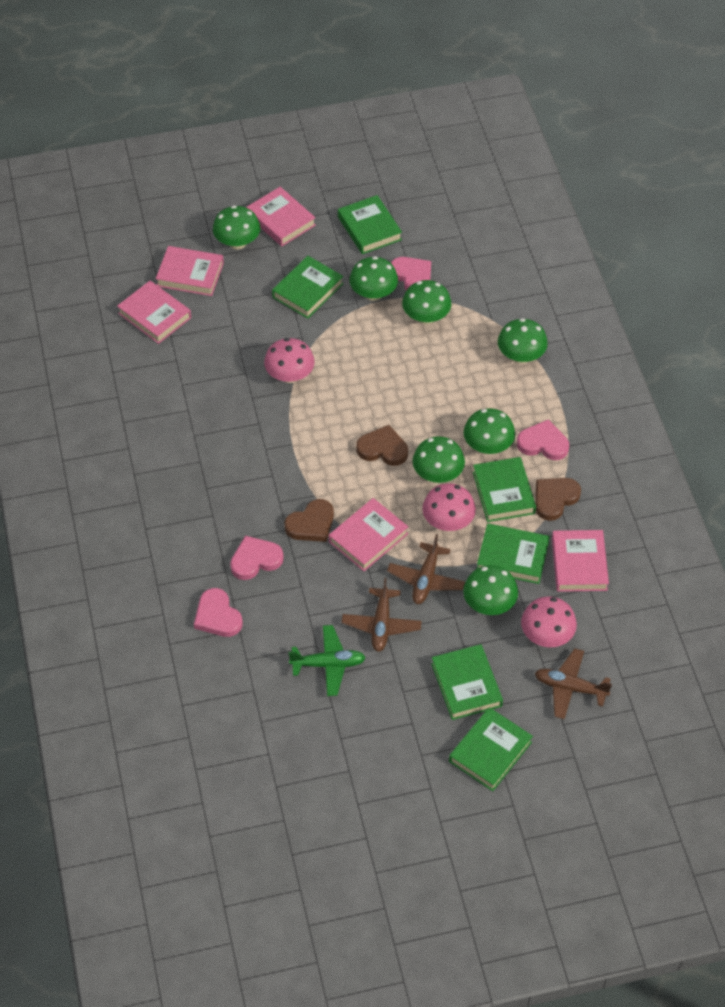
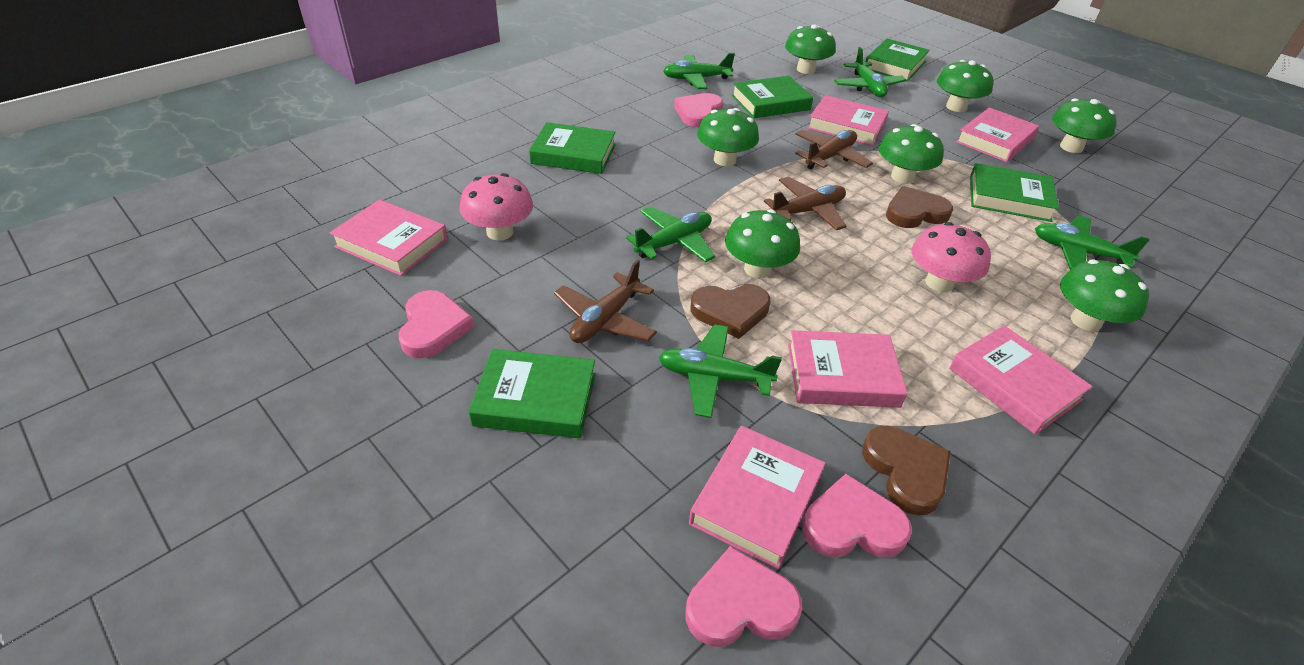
green book: [272,256,343,319] [338,195,402,254] [431,644,503,720] [449,707,533,791] [473,457,536,522] [477,523,550,584] = 6 -> [469,349,595,438] [529,122,616,174] [731,76,813,119] [865,39,930,81] [970,163,1059,222] = 5
green plane: [288,625,366,696] = 1 -> [626,206,716,262] [659,324,782,418] [663,53,735,89] [834,47,907,97] [1035,216,1150,269] = 5
pink book: [117,281,191,344] [156,246,224,296] [246,187,316,247] [329,498,409,571] [552,530,609,592] = 5 -> [330,199,448,276] [689,426,826,569] [788,330,908,408] [807,95,889,146] [949,325,1093,435] [956,107,1039,162] = 6
pink mushroom: [264,338,315,383] [422,483,476,531] [521,597,577,647] = 3 -> [460,173,533,240] [912,222,991,292] = 2

